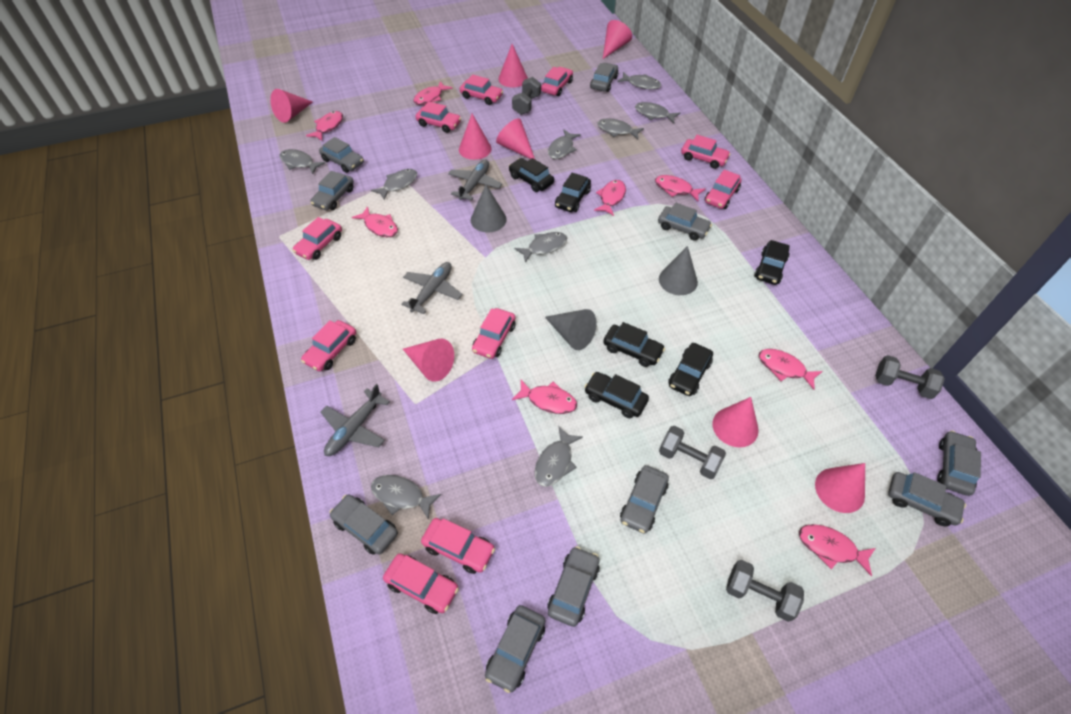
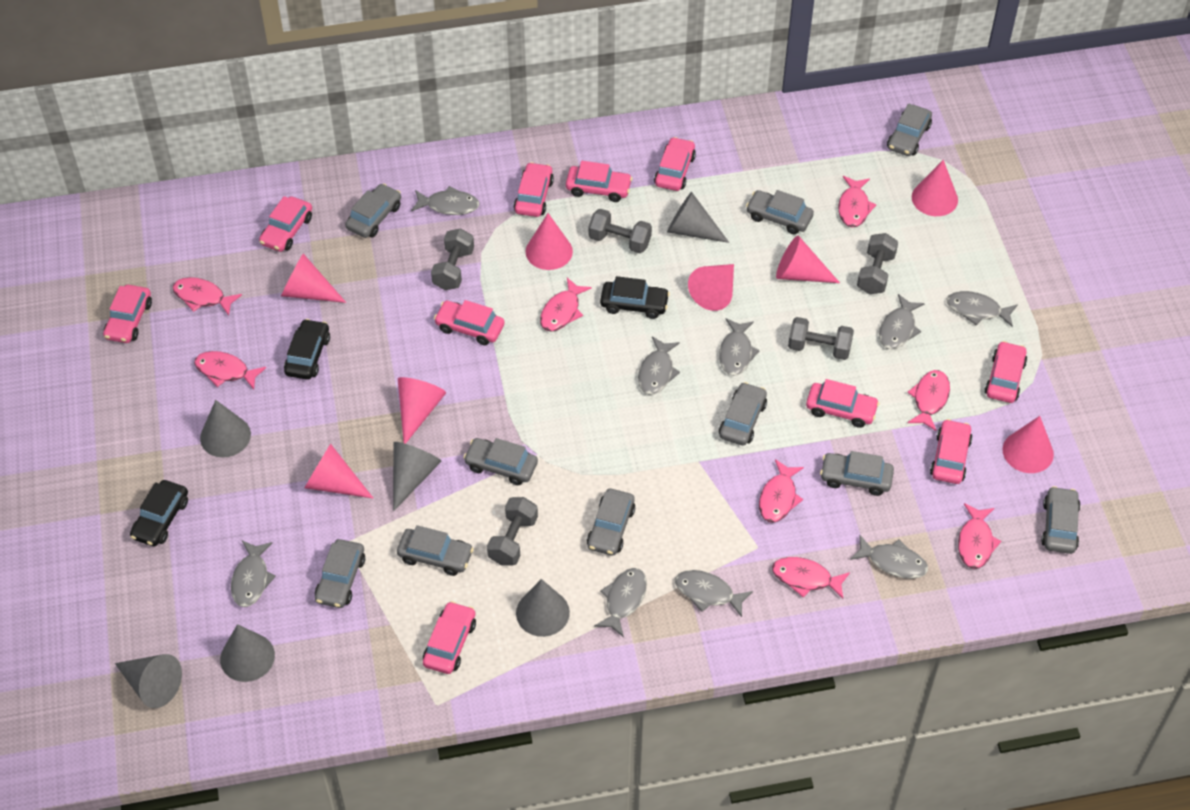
black car: [509,158,554,192] [555,173,591,212] [584,372,649,418] [603,322,665,367] [668,343,713,396] [754,240,790,285] = 6 -> [130,480,188,546] [284,319,330,380] [600,276,670,319] = 3
grey cone: [471,185,507,233] [545,309,597,350] [659,246,698,295] = 3 -> [115,654,182,708] [200,400,251,457] [220,624,275,682] [393,442,441,511] [516,579,570,637] [667,192,729,243] = 6
grey dumbbell: [512,77,541,115] [659,426,726,479] [726,560,804,622] [875,355,945,399] = 4 -> [431,228,474,290] [487,497,538,565] [588,209,652,253] [788,317,854,360] [857,233,898,294] = 5
grey plane: [321,384,390,456] [401,262,463,314] [448,160,502,201] = 3 -> none = 0

